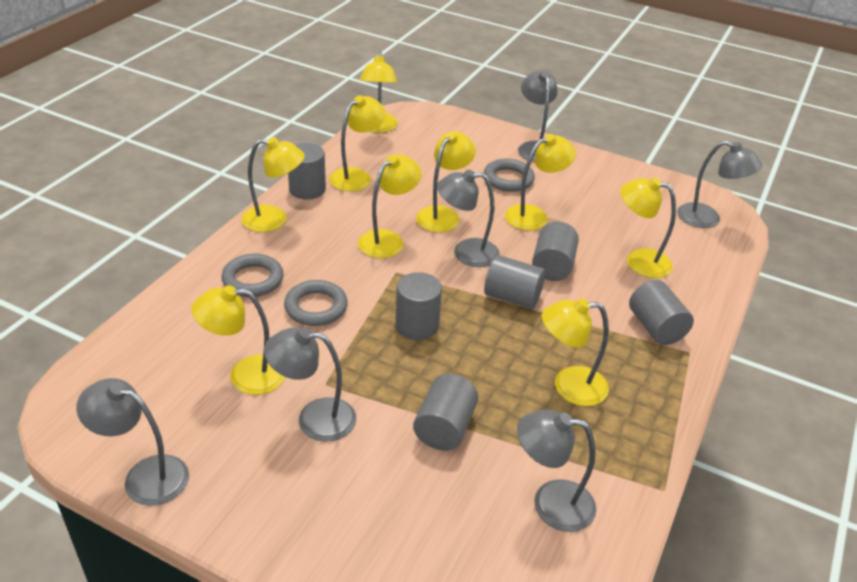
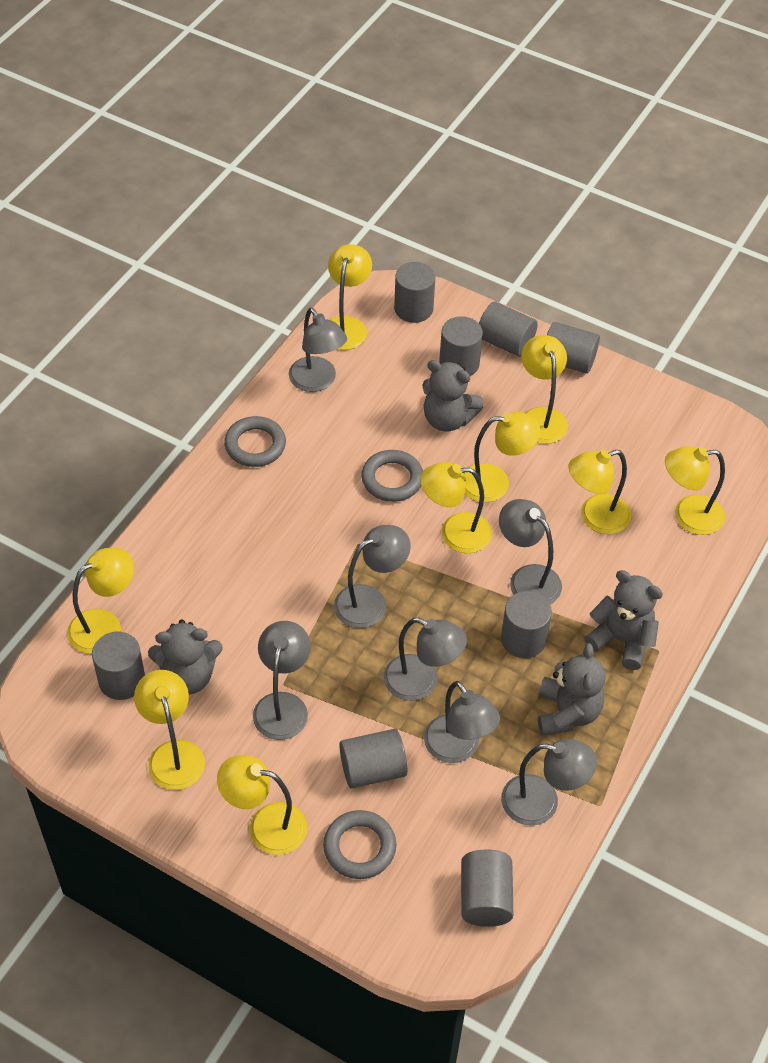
grey cylinder: [288,143,326,199] [395,272,442,340] [413,374,478,451] [484,255,545,309] [532,222,579,281] [629,280,694,345] = 6 -> [92,632,145,700] [339,729,407,789] [394,262,435,323] [439,316,483,376] [461,849,513,927] [479,302,538,357] [501,591,552,658] [547,322,600,374] = 8
grey lamp: [76,378,189,506] [264,328,356,442] [437,169,500,267] [517,410,596,532] [518,70,558,162] [677,140,762,228] = 6 -> [253,621,311,740] [289,308,347,392] [334,525,411,628] [384,618,467,701] [424,681,500,763] [499,499,562,604] [501,739,597,826] = 7
grey teddy bear: none = 0 -> [148,620,223,695] [422,360,484,431] [538,643,606,735] [584,570,663,670] = 4

